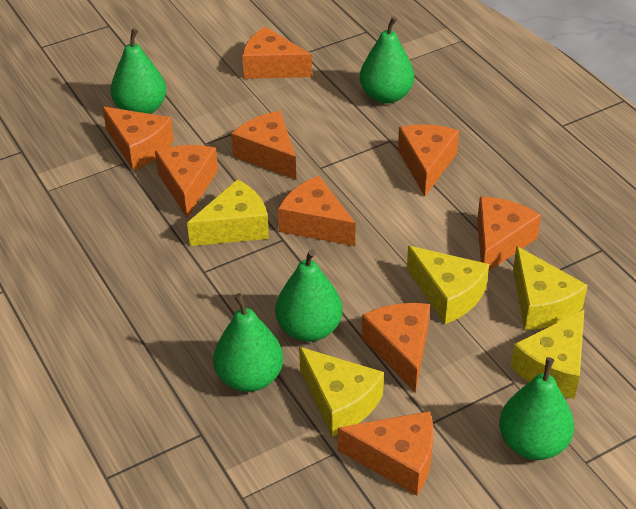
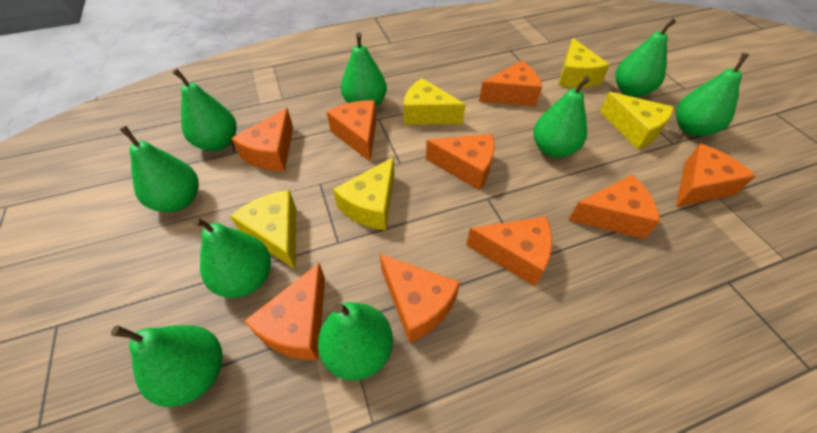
green pear: [110,28,166,114] [213,293,283,392] [275,249,343,342] [360,16,414,104] [499,357,574,460] = 5 -> [111,325,222,407] [119,126,199,212] [172,69,236,151] [192,217,271,298] [318,302,393,380] [341,32,387,107] [533,76,590,158] [615,18,676,97] [676,53,749,136] = 9

